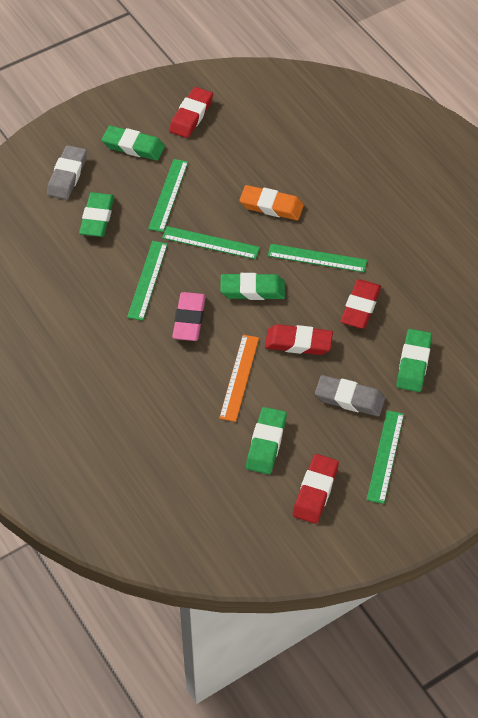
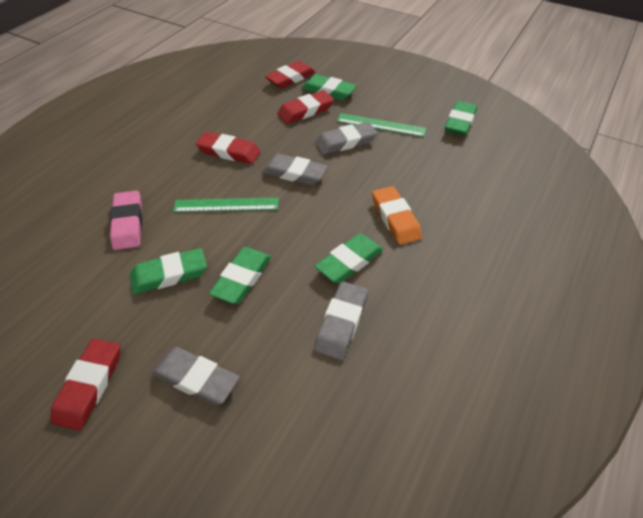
green ruler: [127,241,168,321] [148,159,188,232] [162,226,260,259] [268,244,367,272] [367,410,404,504] = 5 -> [173,197,278,212] [337,113,426,137] = 2
grey eraser: [47,145,87,200] [315,375,385,416] = 2 -> [152,347,239,405] [262,154,328,185] [314,282,368,360] [315,122,377,154] = 4
orange ruler: [219,335,259,422] = 1 -> none = 0

